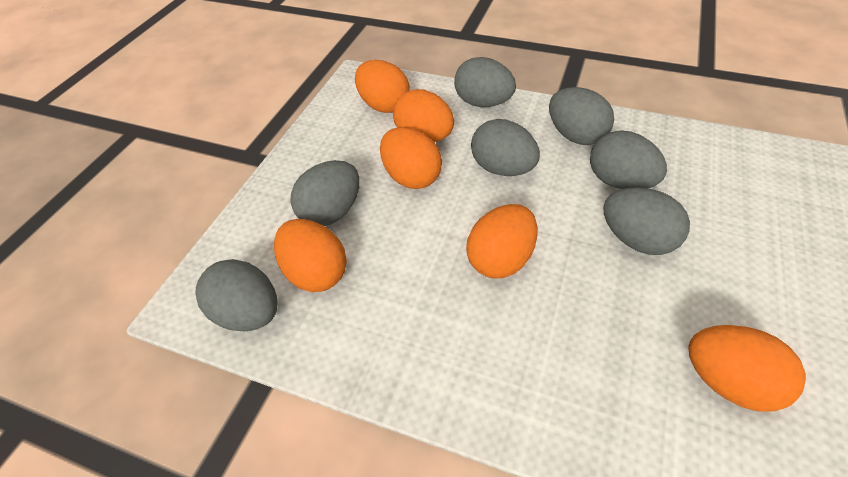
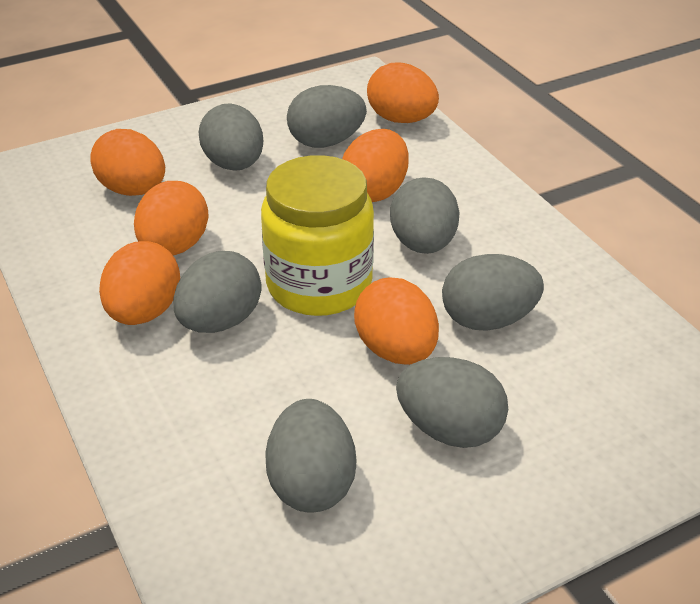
yellow jar: none = 0 -> [261,155,374,316] = 1

